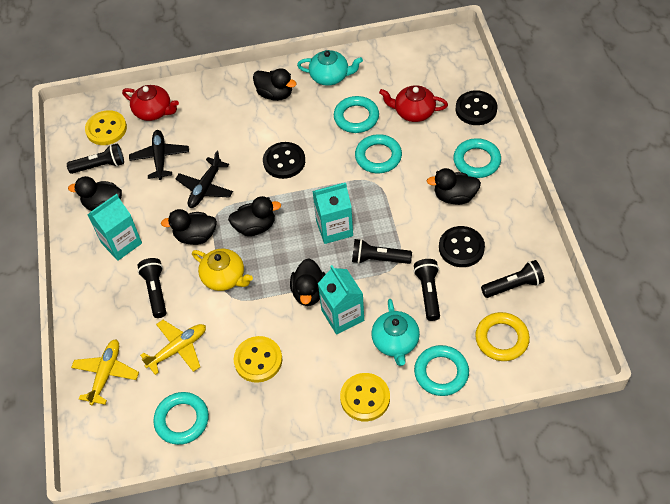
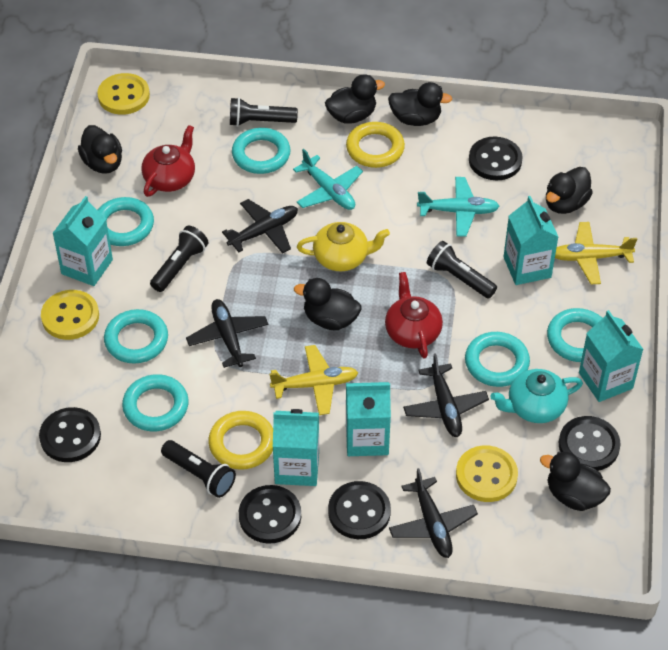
black button: [263,142,305,179] [439,226,485,267] [456,90,497,125] = 3 -> [39,407,101,462] [239,485,301,544] [328,481,391,539] [469,137,523,180] [559,416,621,471] = 5
black flashlight: [67,143,124,174] [137,258,167,318] [352,239,412,264] [413,259,440,321] [481,260,544,298] = 5 -> [150,226,208,292] [161,440,236,498] [230,97,298,127] [427,241,497,299] = 4
black plane: [129,130,189,180] [176,151,233,208] = 2 -> [186,299,268,368] [222,199,298,253] [389,468,478,558] [403,353,489,437] = 4
turquoise carton: [87,194,142,261] [312,183,353,244] [318,265,364,335] = 3 -> [52,196,113,286] [273,409,319,486] [346,382,391,456] [504,196,558,285] [579,310,644,402] = 5
turquoise plane: none = 0 -> [293,149,363,210] [417,177,500,237] = 2
turquoise ring: [153,392,209,445] [334,96,379,133] [355,134,402,173] [414,345,469,396] [453,138,501,178] = 5 -> [98,197,154,246] [104,309,168,364] [122,374,189,431] [232,128,291,174] [465,332,530,387] [547,308,602,362] = 6
turquoise teapot: [297,50,363,86] [371,299,420,366] = 2 -> [490,369,583,423] = 1
yellow ring: [475,312,530,361] = 1 -> [208,411,273,470] [346,122,405,168] = 2

